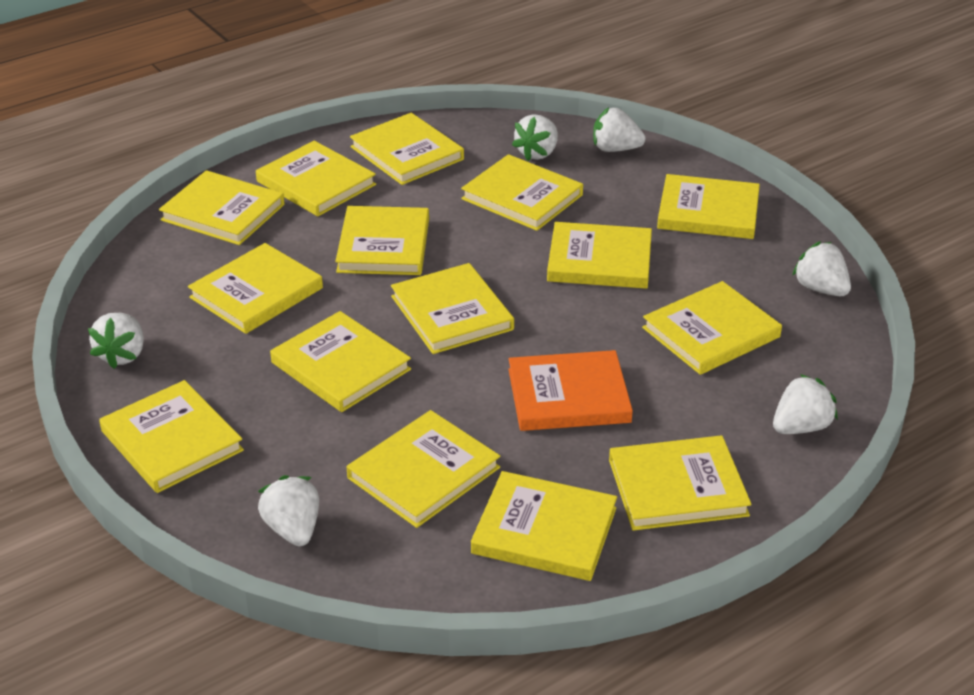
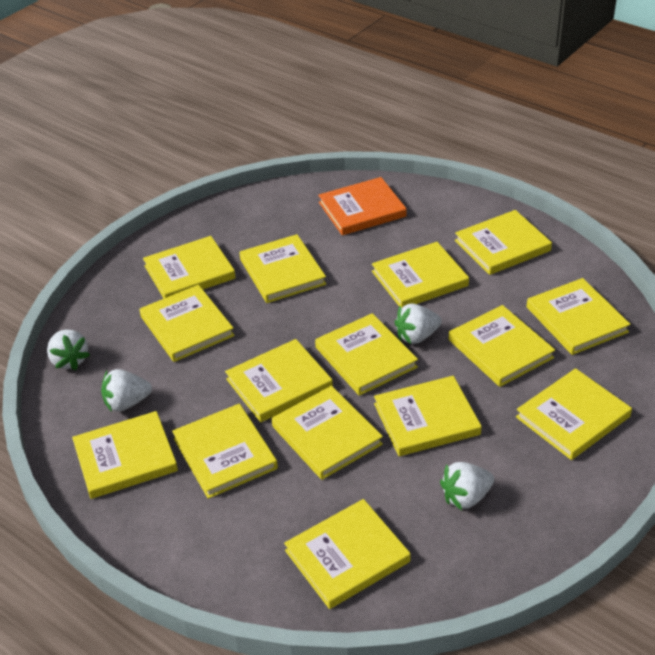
white strawberry: [88,313,144,369] [258,475,319,546] [512,114,558,161] [593,107,645,152] [773,374,838,434] [792,241,851,296] = 6 -> [47,330,90,370] [101,369,152,412] [395,303,442,344] [440,462,494,510] = 4

